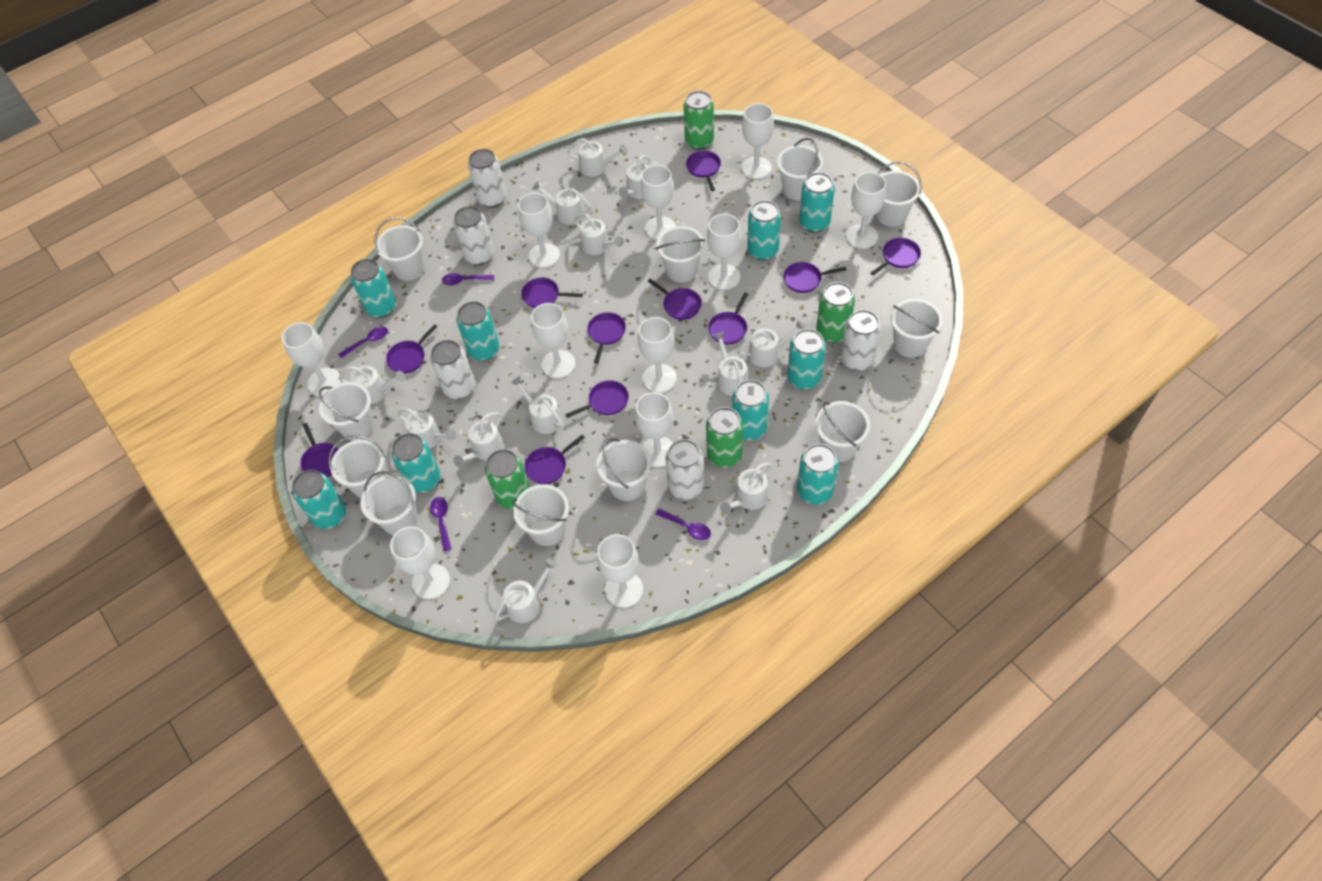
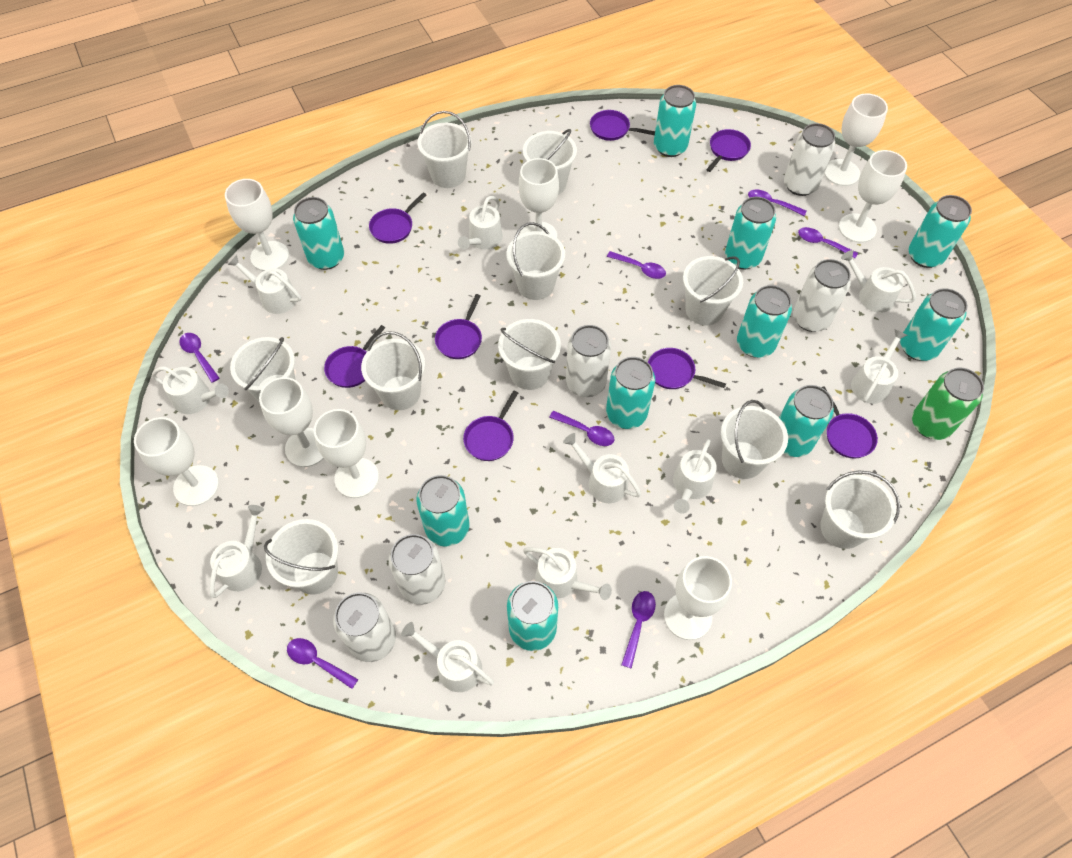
green can: [485,449,530,509] [683,91,714,150] [706,407,743,468] [816,282,855,343] = 4 -> [912,368,984,440] = 1
purple pan: [300,423,338,477] [386,324,438,374] [521,278,583,308] [524,435,585,484] [565,380,629,418] [587,312,626,363] [648,279,702,320] [686,151,721,191] [708,292,748,345] [783,262,847,293] [871,238,921,275] = 11 -> [324,325,385,388] [369,192,426,244] [435,294,482,359] [463,391,518,461] [590,110,655,141] [648,348,726,389] [706,129,751,172] [821,386,878,458] = 8
purple spoon: [339,327,388,359] [430,497,451,551] [442,273,494,285] [655,508,711,540] = 4 -> [179,333,219,383] [287,638,358,689] [549,411,615,446] [607,251,666,279] [621,591,656,669] [748,189,806,216] [798,227,858,258] = 7
turquoise can: [292,470,346,529] [350,259,396,318] [391,433,441,493] [456,301,500,361] [732,380,769,440] [747,200,781,261] [787,329,826,390] [797,444,839,505] [799,172,835,233] = 9 -> [293,197,344,270] [416,475,469,546] [507,581,558,651] [606,357,655,429] [654,85,696,157] [725,197,776,269] [737,285,792,358] [779,385,834,457] [900,288,967,361] [908,195,972,268] = 10
white bucket: [319,382,374,441] [329,435,386,498] [361,471,418,536] [374,217,424,281] [513,484,569,546] [597,438,651,501] [656,226,705,283] [777,138,823,200] [815,401,870,462] [876,162,922,227] [891,299,943,358] = 11 -> [230,337,295,403] [264,519,338,595] [361,331,425,410] [417,111,471,188] [498,319,561,390] [507,222,565,300] [523,129,577,195] [683,256,743,325] [721,400,788,479] [820,471,900,549] = 10
white goblet: [281,322,341,396] [390,526,450,599] [518,193,560,268] [531,303,575,378] [597,534,643,608] [635,392,673,468] [638,317,677,393] [641,165,676,240] [707,214,741,290] [741,103,774,179] [846,172,886,249] = 11 -> [134,417,219,506] [225,179,289,271] [259,377,324,467] [314,409,379,498] [519,158,559,238] [664,556,732,640] [824,94,888,186] [839,150,907,243] = 8
white watering can: [339,366,405,404] [398,408,456,449] [453,412,504,467] [494,558,557,623] [511,376,564,434] [532,181,592,225] [567,138,627,176] [574,213,623,255] [618,155,651,199] [713,332,748,396] [720,463,772,514] [738,319,806,367] = 12 -> [152,366,229,414] [210,505,264,598] [228,255,301,314] [401,622,494,692] [458,196,503,249] [523,547,612,600] [563,433,641,503] [673,439,717,514] [841,250,916,313] [851,329,907,404] = 10

